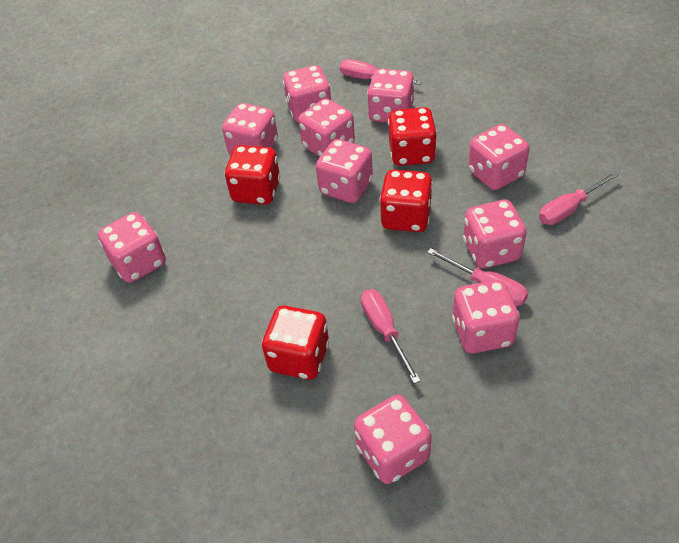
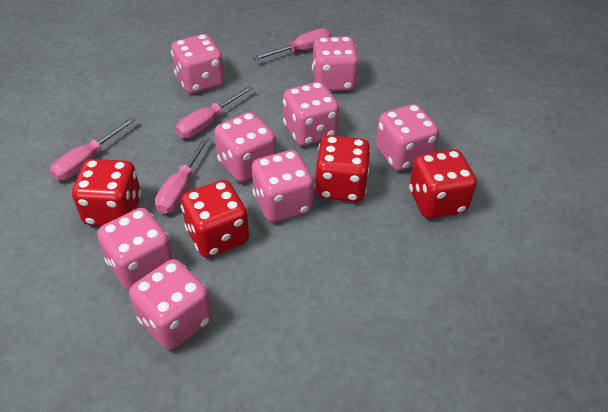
pink dice: [98,212,166,283] [222,103,278,155] [283,65,331,123] [298,98,355,157] [316,139,373,203] [354,395,432,484] [367,69,415,123] [452,280,520,354] [463,200,527,268] [468,124,529,190] = 10 -> [97,208,174,290] [129,259,212,350] [171,34,224,94] [214,112,276,182] [252,150,314,222] [283,82,340,146] [312,36,360,91] [376,104,439,171] = 8

